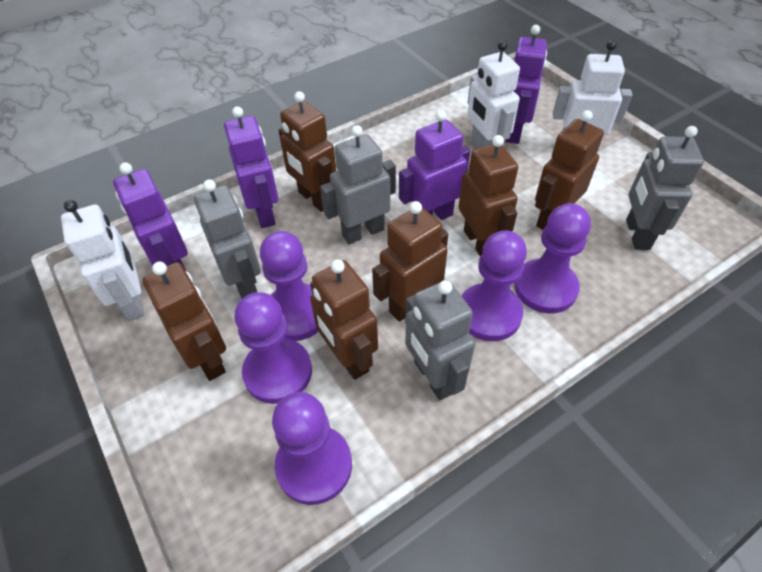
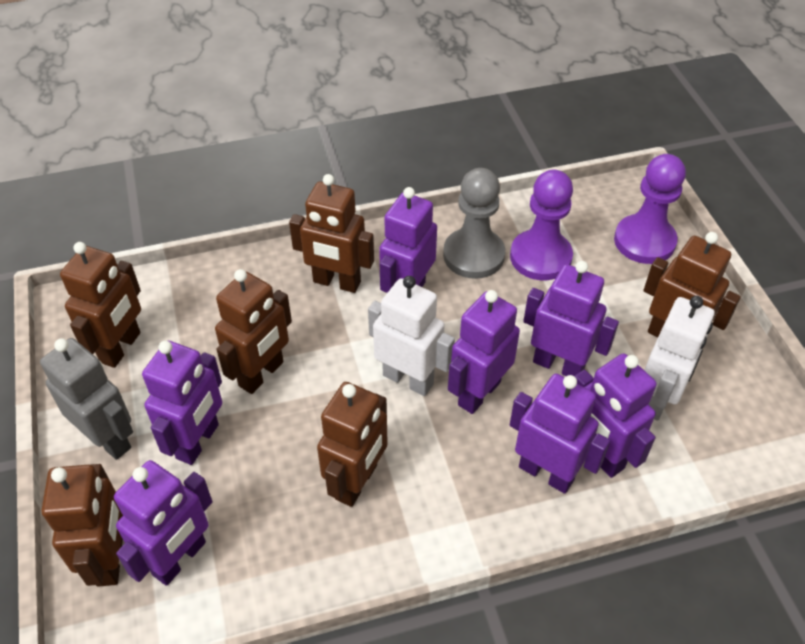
grey pawn: none = 0 -> [443,168,505,279] = 1
grey robot: [194,180,261,299] [320,125,396,244] [405,280,475,400] [626,126,704,250] = 4 -> [40,338,133,460] = 1
purple pawn: [234,292,312,404] [260,231,318,341] [272,392,352,505] [462,230,527,341] [514,203,591,314] = 5 -> [510,170,573,280] [614,154,686,264] = 2
purple robot: [113,162,188,271] [224,106,279,228] [399,110,470,220] [506,25,547,144] = 4 -> [114,460,212,586] [142,341,222,465] [379,187,437,293] [448,290,520,414] [510,374,610,494] [523,261,619,376] [574,353,656,478] = 7
white robot: [61,200,145,321] [467,40,520,147] [553,40,632,152] = 3 -> [368,276,455,396] [644,296,714,421] = 2

